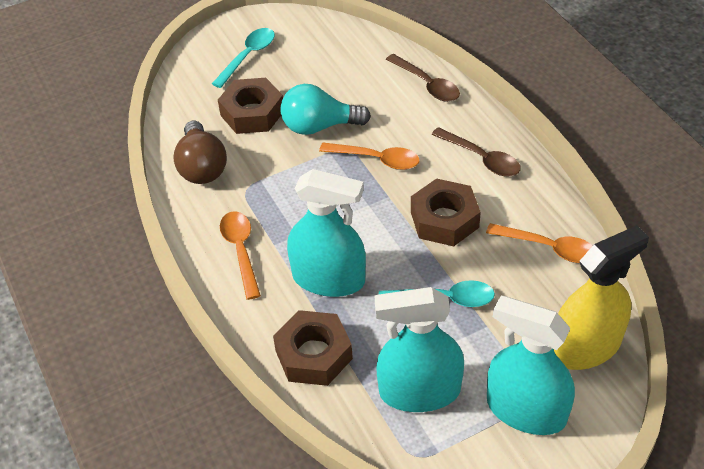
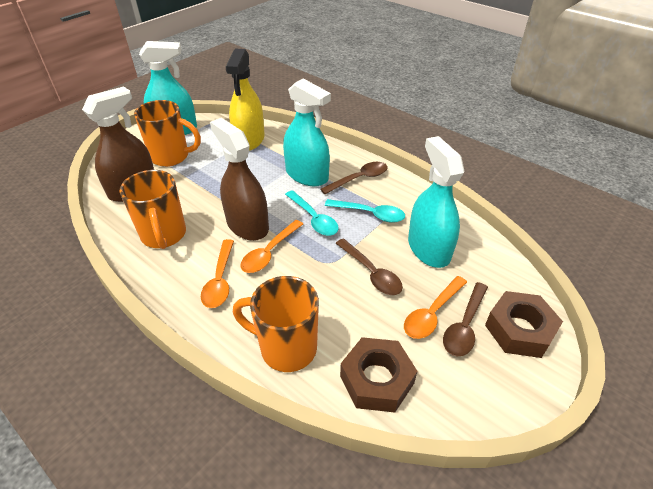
brown light bulb: [173,121,227,184] = 1 -> none = 0
brown nut: [218,78,283,134] [273,310,353,386] [411,178,481,246] = 3 -> [340,337,417,412] [485,291,563,358] = 2
brown spoon: [386,54,460,102] [431,127,521,177] = 2 -> [321,162,387,194] [335,238,403,295] [443,282,488,356] = 3
brown spray bottle: none = 0 -> [82,87,154,202] [210,118,269,241] = 2
orange mug: none = 0 -> [120,170,186,249] [134,100,201,167] [233,276,319,372] = 3
turquoise light bulb: [280,84,371,135] = 1 -> none = 0

